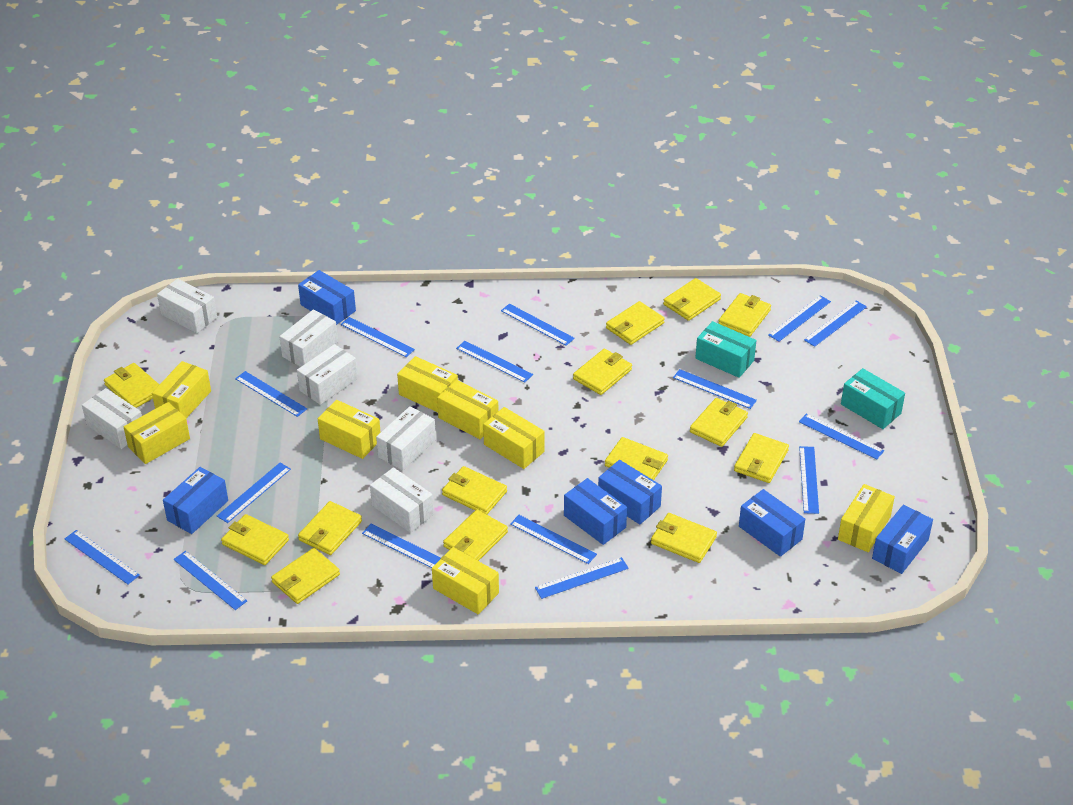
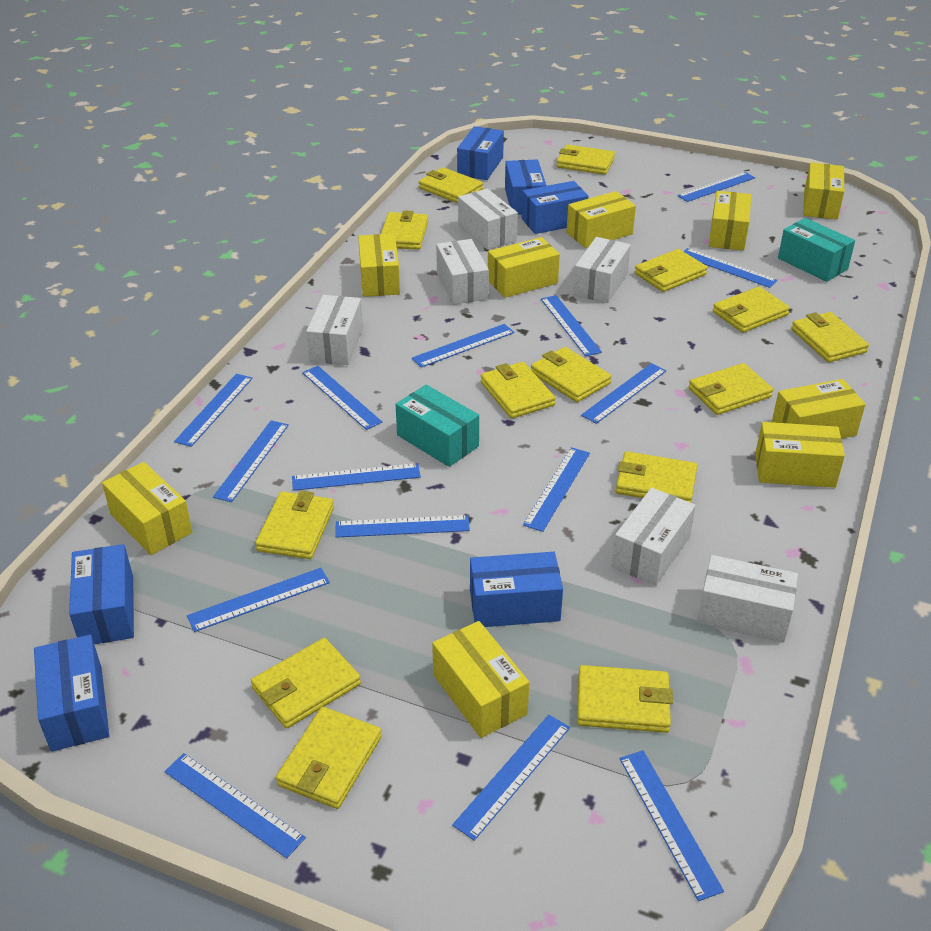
yellow box: [124,402,190,464] [152,361,211,418] [318,400,381,459] [397,356,458,412] [432,547,499,614] [437,380,499,439] [483,407,545,469] [838,484,895,552] = 8 -> [102,462,192,555] [358,234,400,297] [432,621,529,738] [488,237,560,298] [566,191,636,248] [709,191,752,251] [755,422,845,488] [772,379,866,439] [803,163,844,220] = 9

